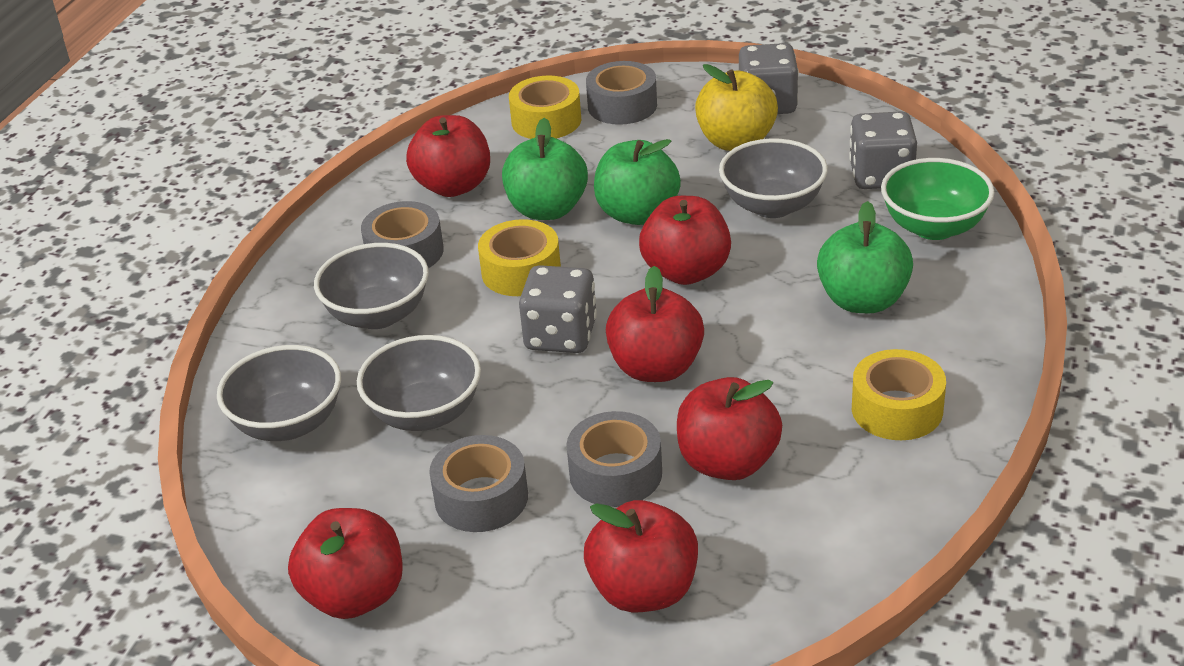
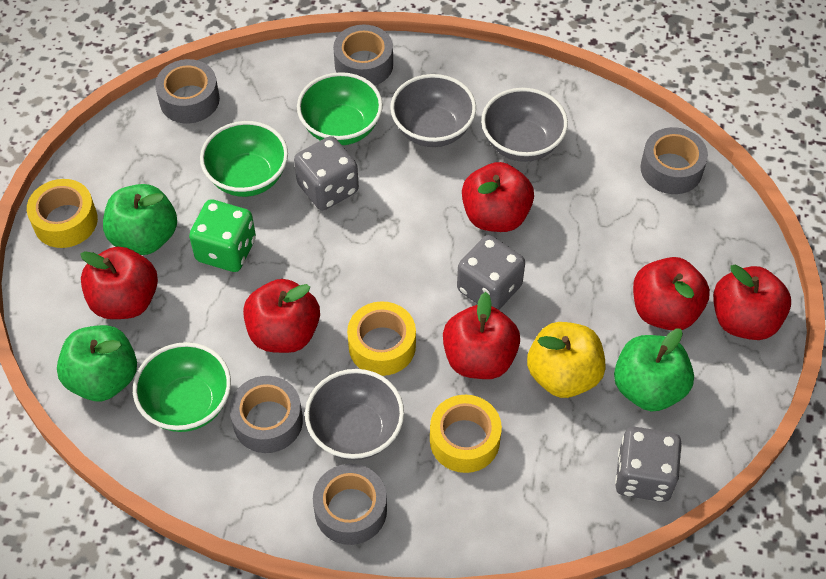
green bowl: [881,158,995,240] = 1 -> [133,342,231,432] [200,121,288,197] [297,72,383,145] = 3
green dice: none = 0 -> [189,199,256,272] = 1
grey bowl: [217,345,341,441] [314,243,429,329] [357,335,481,431] [719,138,828,218] = 4 -> [305,369,404,460] [390,74,476,147] [481,88,568,162] = 3
grey tape: [361,201,444,268] [429,435,528,532] [566,411,662,507] [586,61,657,125] = 4 -> [155,59,220,123] [230,376,303,453] [313,464,387,545] [333,24,393,86] [640,127,708,194] = 5

